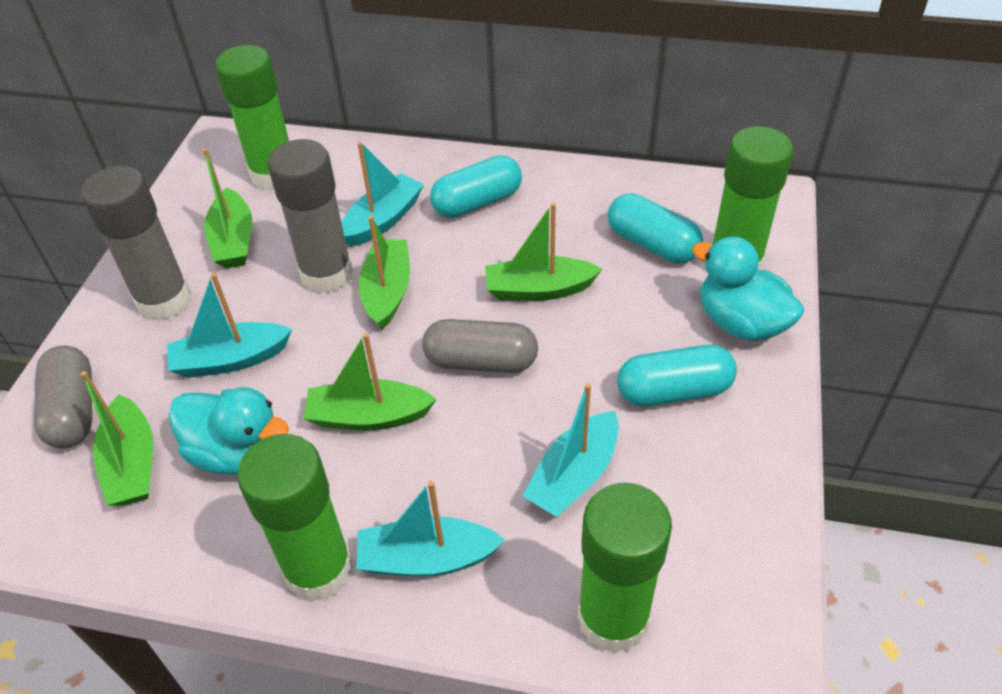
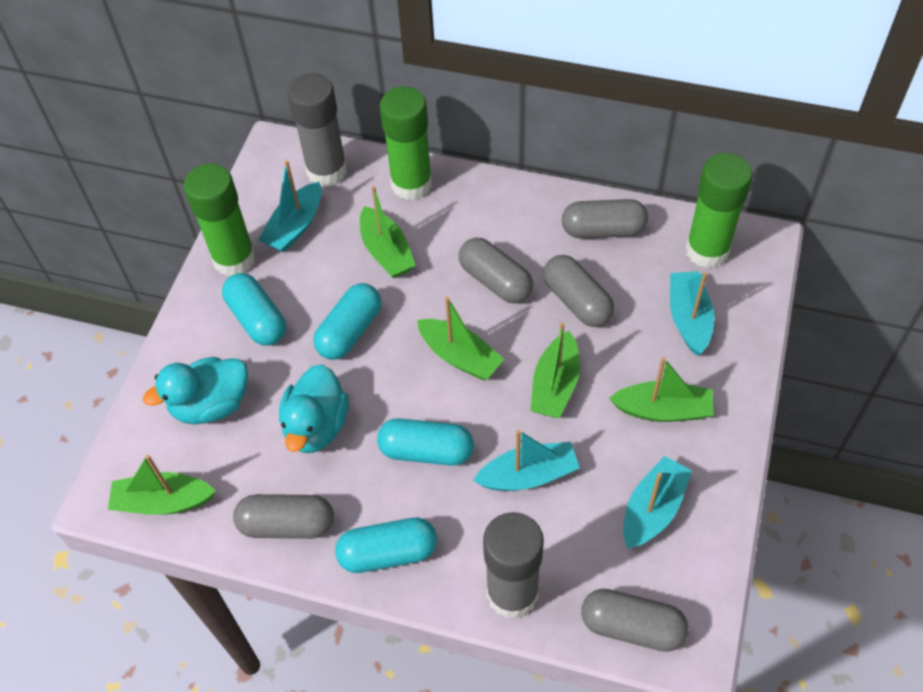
green glue stick: [216,45,289,190] [237,434,353,602] [577,483,672,654] [712,126,793,270] = 4 -> [184,164,256,276] [380,87,432,200] [685,153,753,268] = 3
grey capsule: [34,346,92,448] [422,319,538,373] = 2 -> [233,494,334,539] [459,238,533,303] [543,255,614,327] [562,199,648,238] [581,589,689,652] = 5
turquoise capsule: [430,155,522,218] [608,193,703,263] [617,345,737,406] = 3 -> [222,273,286,346] [313,283,381,360] [335,518,437,573] [377,418,474,466] = 4

